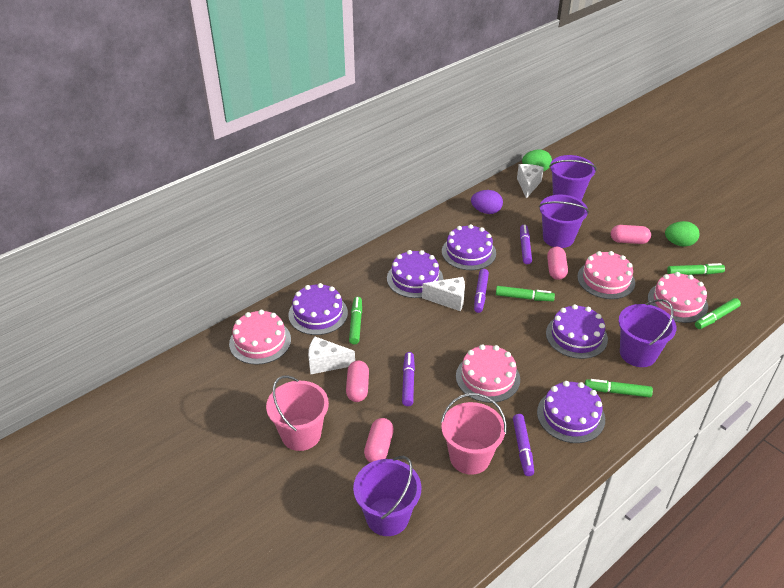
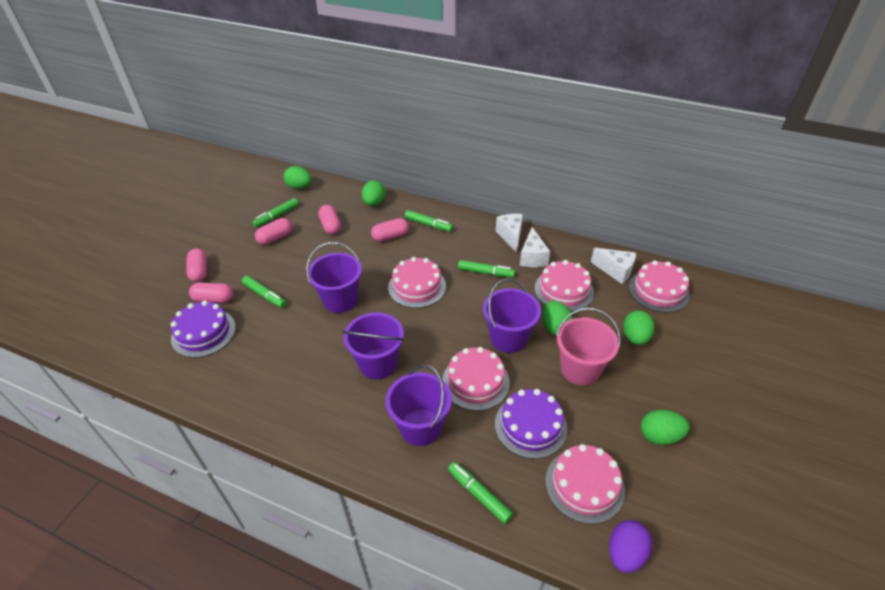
green egg: [522,150,552,171] [665,221,700,247] = 2 -> [284,166,312,189] [362,181,385,206] [542,300,573,336] [623,310,655,345] [641,410,690,445] = 5
pink bucket: [266,375,329,451] [441,393,507,475] = 2 -> [556,308,621,385] = 1
pink cake: [229,310,291,365] [456,344,520,403] [577,251,635,299] [648,272,708,323] = 4 -> [388,257,446,308] [442,347,510,411] [534,260,594,312] [545,444,625,524] [629,260,690,313] = 5
pink capsule: [346,360,369,402] [364,418,394,463] [547,247,568,280] [611,225,651,244] = 4 -> [186,249,207,282] [189,283,233,303] [255,218,292,245] [318,205,341,234] [371,218,409,242] = 5
purple cake: [288,283,348,335] [387,250,443,298] [442,224,496,270] [537,381,605,443] [546,304,608,359] = 5 -> [171,301,236,358] [495,389,567,459] = 2
purple marker: [402,352,415,406] [474,269,489,313] [513,414,534,476] [520,225,532,264] = 4 -> none = 0

